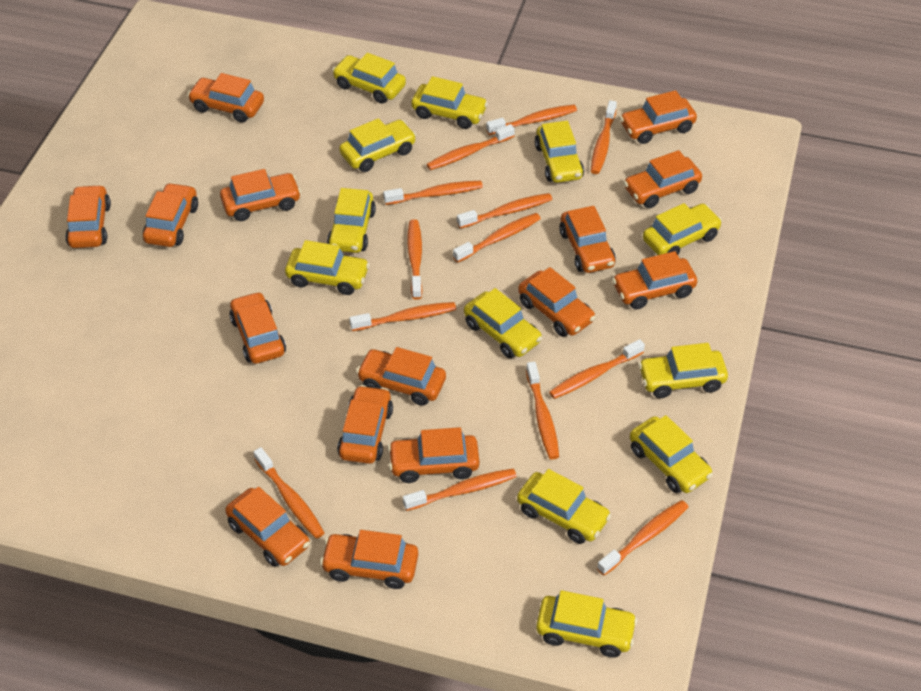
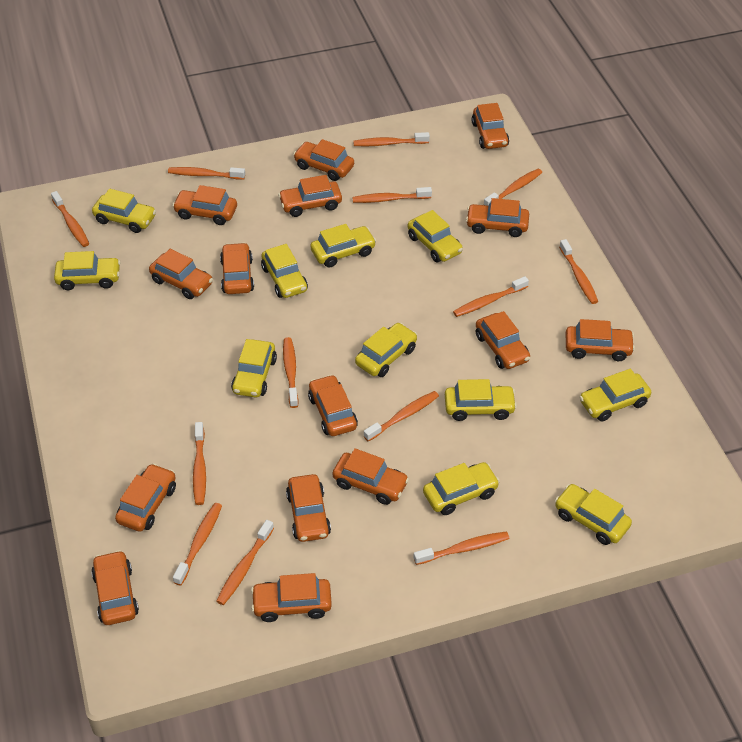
yellow car: [285,240,370,295] [327,188,376,253] [332,53,406,104] [339,118,416,172] [411,76,488,129] [464,288,542,358] [517,469,611,544] [535,121,584,183] [536,590,638,658] [630,415,713,493] [638,343,728,398] [643,203,722,255] = 12 -> [54,251,121,290] [92,189,156,233] [231,339,277,398] [261,244,308,298] [310,224,376,268] [355,323,417,377] [408,210,463,262] [423,462,500,515] [445,379,517,421] [555,484,632,545] [579,369,651,421] = 11

